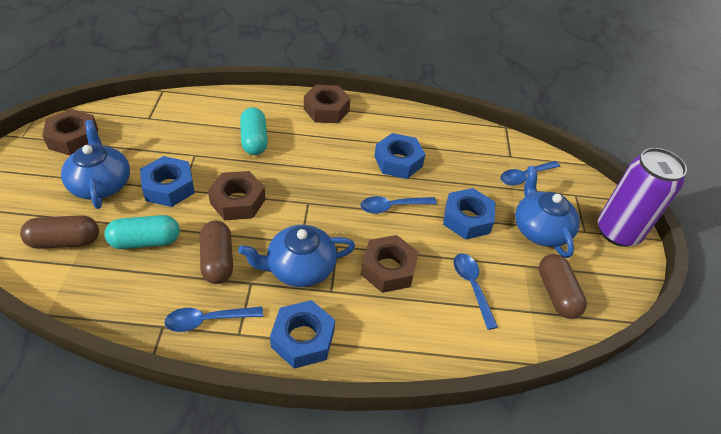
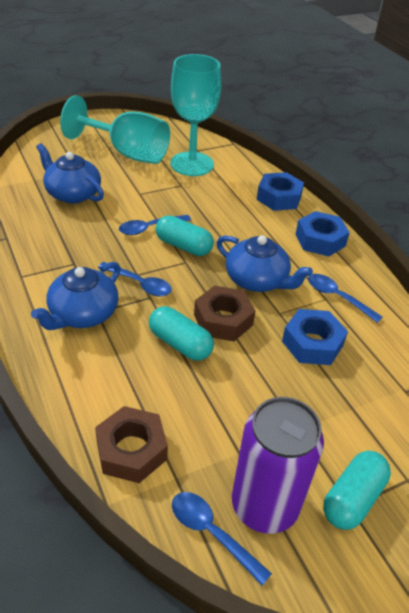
blue nut: [140,156,195,207] [270,300,335,369] [374,133,426,179] [443,188,496,240] = 4 -> [257,172,304,211] [282,309,348,365] [296,211,350,256] = 3
brown capsule: [20,215,99,249] [200,221,233,284] [539,254,587,319] = 3 -> none = 0
brown nut: [42,109,98,155] [208,171,266,220] [304,85,350,123] [360,235,419,293] = 4 -> [95,406,168,483] [194,286,255,341] = 2
turquoise capsule: [104,215,180,249] [240,107,268,155] = 2 -> [149,306,214,361] [156,215,214,256] [323,451,391,530] = 3
turquoise goblet: none = 0 -> [60,95,170,164] [170,54,221,176] = 2

